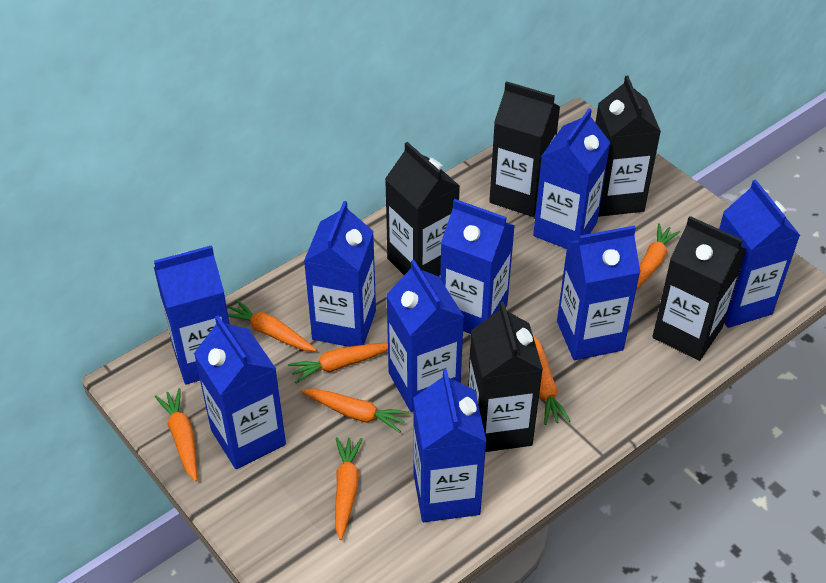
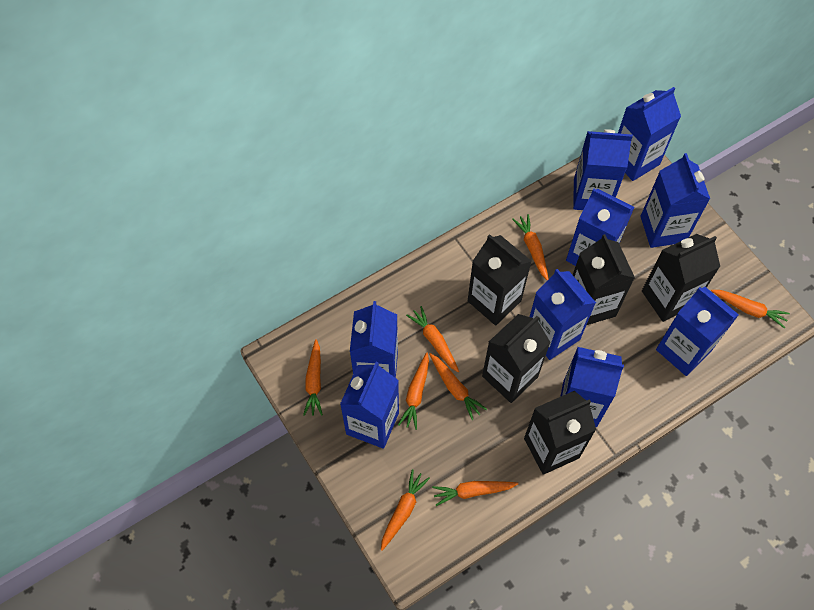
orange carrot: [155,388,197,482] [228,299,316,351] [288,343,388,383] [301,388,409,433] [335,437,363,540] [533,335,570,425] [636,223,680,290] = 7 -> [303,339,323,416] [381,469,430,551] [398,352,429,430] [406,306,459,372] [429,353,487,420] [432,481,518,506] [512,214,548,280] [711,290,790,328] = 8

